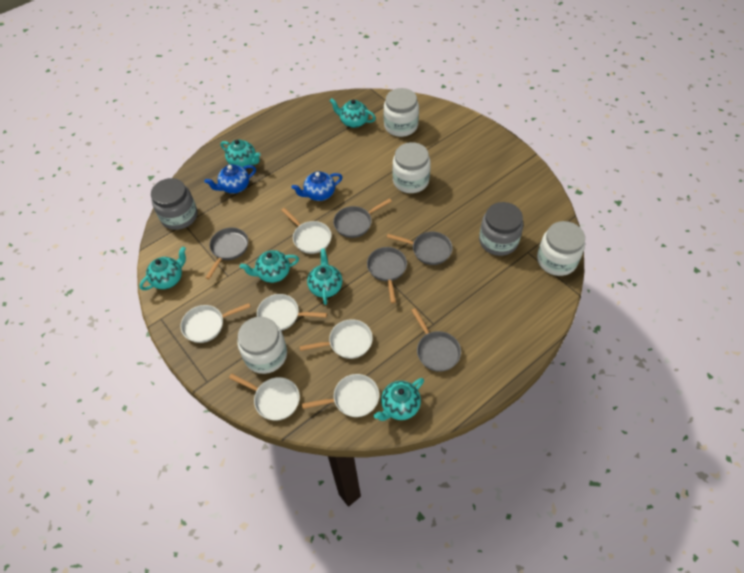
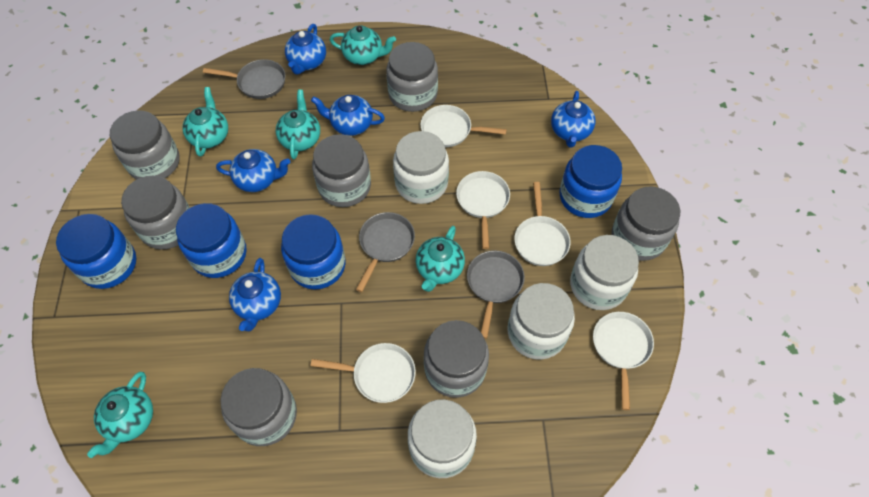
blue jar: none = 0 -> [56,214,137,289] [176,203,247,278] [281,214,346,289] [560,145,622,218] = 4
blue teapot: [205,164,256,194] [291,171,342,201] = 2 -> [216,149,290,192] [229,258,281,331] [285,24,326,75] [311,95,385,136] [551,91,596,148] = 5
grey jar: [151,178,198,230] [479,202,523,256] = 2 -> [110,110,180,180] [121,176,190,250] [220,368,297,446] [312,134,371,207] [386,42,438,112] [424,320,489,398] [612,186,680,261] = 7
grey pan: [205,227,248,279] [333,198,392,238] [367,247,407,303] [387,232,453,265] [411,308,461,372] = 5 -> [203,59,286,99] [356,212,415,292] [467,250,525,339] = 3
turquoise teapot: [139,247,186,290] [220,139,261,167] [240,250,299,283] [307,248,342,305] [330,98,376,128] [374,378,424,421] = 6 -> [87,372,153,458] [182,87,228,157] [276,90,320,159] [330,26,396,65] [416,226,465,292] = 5
white pan: [181,303,251,343] [229,374,300,421] [257,294,327,331] [281,208,332,254] [299,319,373,359] [302,374,379,417] = 6 -> [311,343,416,403] [420,105,507,147] [456,171,510,249] [514,182,571,266] [593,312,654,410] = 5

